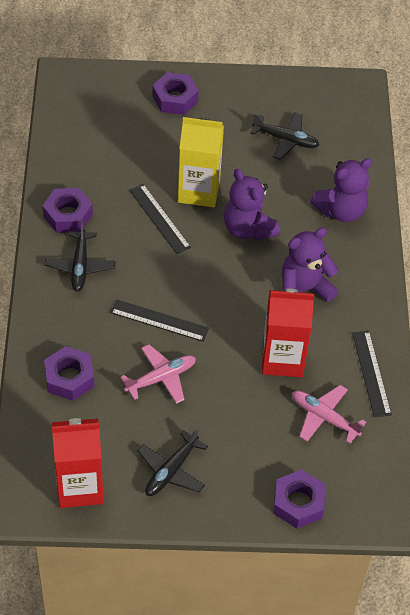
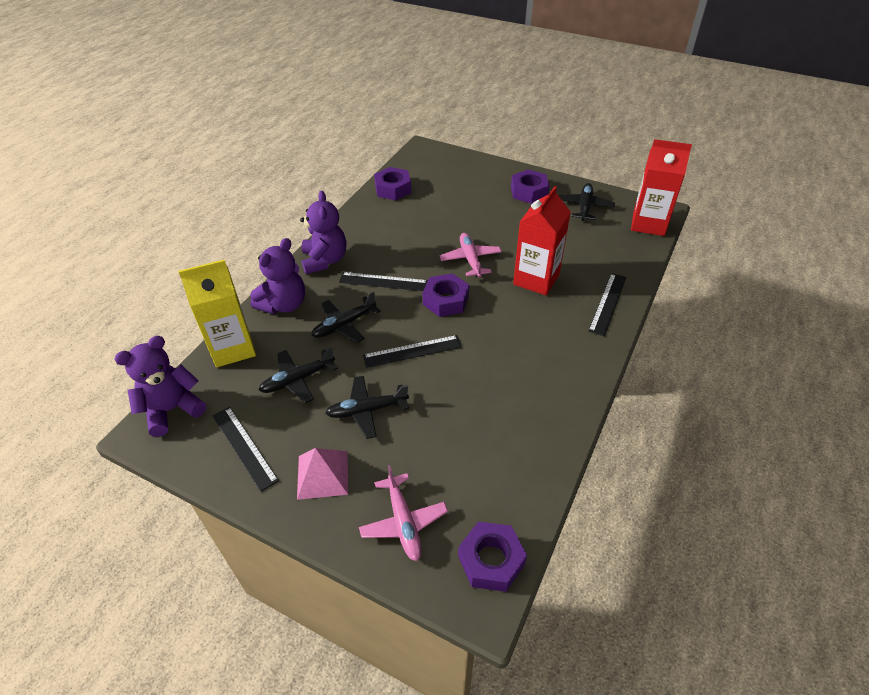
black plane: [44,221,115,292] [137,427,208,496] [250,113,319,160] = 3 -> [259,347,338,403] [311,292,381,343] [325,376,409,439] [558,183,615,221] = 4
black ruler: [110,299,209,342] [130,184,191,254] [352,331,392,417] = 3 -> [213,407,279,492] [339,272,428,291] [363,335,462,368] [588,273,627,336] = 4
pink pyramid: none = 0 -> [297,448,348,500] = 1

